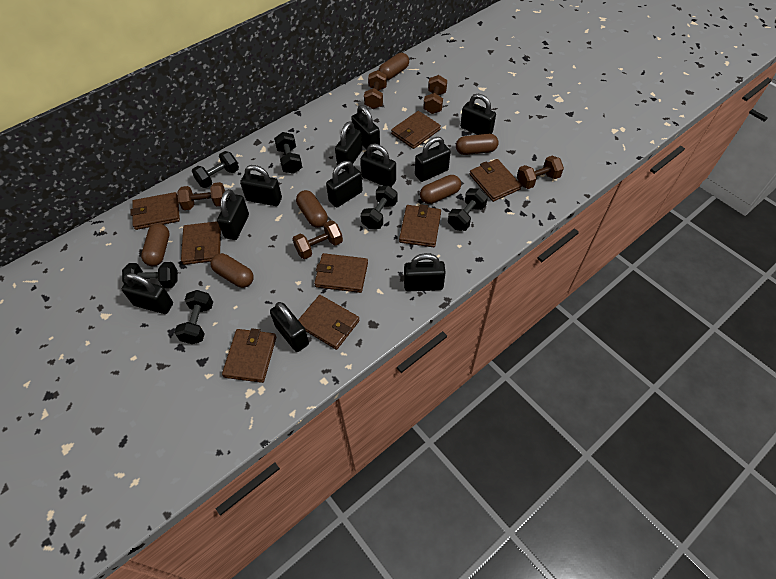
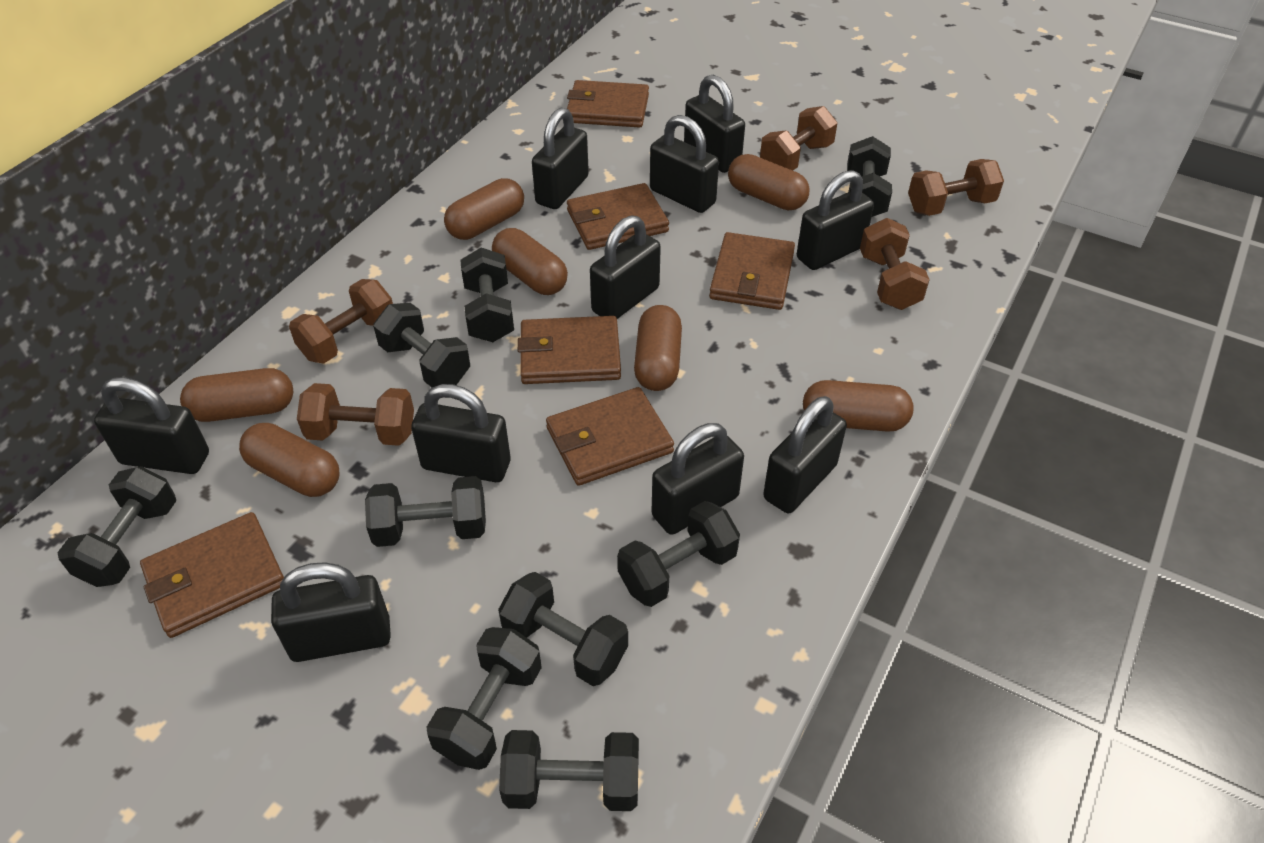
black dumbbell: [122,262,178,288] [175,290,213,344] [192,151,239,188] [274,132,302,174] [361,185,397,229] [448,188,488,231] = 6 -> [57,466,176,587] [365,476,486,547] [373,303,470,387] [426,627,542,770] [460,248,514,342] [498,572,628,686] [499,730,639,811] [617,501,740,607] [847,136,892,217] = 9
black padlock: [122,273,173,314] [217,189,249,240] [240,165,282,206] [270,302,309,352] [326,161,363,207] [335,121,362,170] [351,105,380,152] [360,144,396,187] [404,253,446,291] [415,137,451,182] [460,94,496,135] = 11 -> [94,377,209,474] [271,562,391,662] [411,384,511,482] [532,108,589,209] [590,215,661,319] [650,115,719,213] [652,423,744,535] [684,75,745,173] [763,396,847,513] [797,170,874,270] = 10
brown capsule: [141,224,170,266] [210,253,254,288] [296,190,328,228] [378,53,409,80] [420,175,461,204] [456,134,499,155] = 6 -> [180,368,293,422] [239,423,340,497] [444,178,524,240] [492,228,568,295] [634,305,682,391] [728,154,810,210] [803,380,914,432] = 7
brown wallet: [131,192,180,230] [181,221,221,265] [222,328,276,383] [298,295,360,350] [314,253,368,293] [391,111,441,149] [399,204,441,247] [470,159,522,202] = 8 -> [140,512,284,638] [518,316,621,384] [546,387,674,486] [567,80,649,128] [567,183,669,250] [709,232,795,310] = 6

